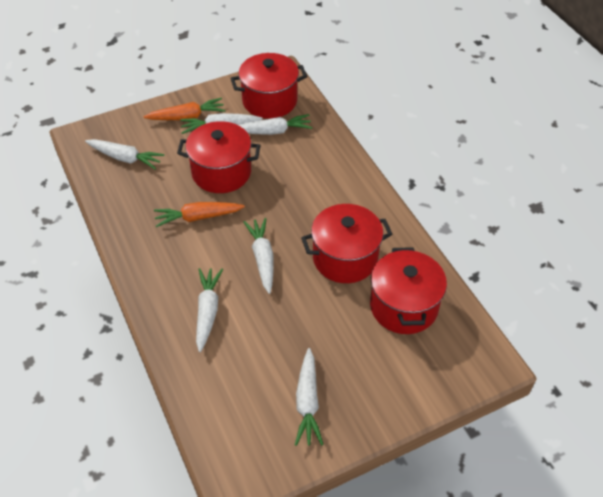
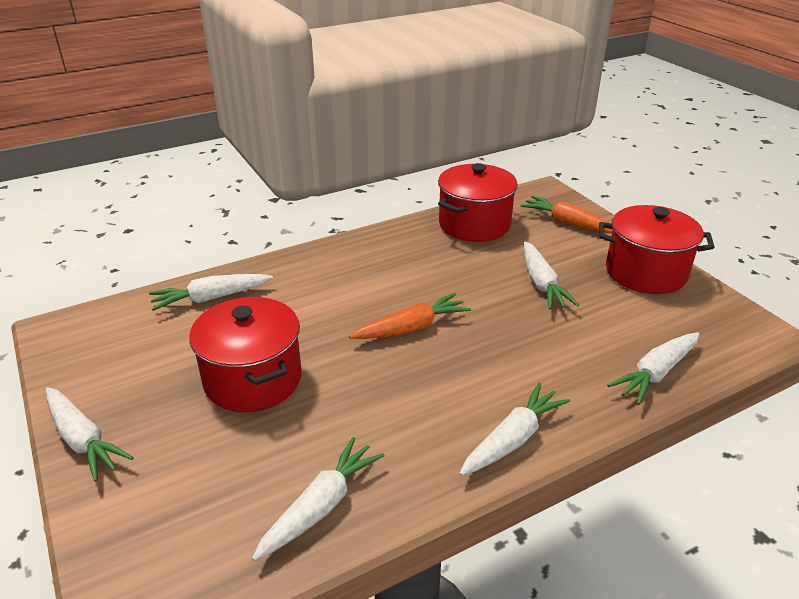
red pot: [177,121,261,193] [231,53,307,119] [301,204,392,283] [370,247,447,334] = 4 -> [189,297,302,412] [438,163,518,242] [599,205,715,294] = 3

